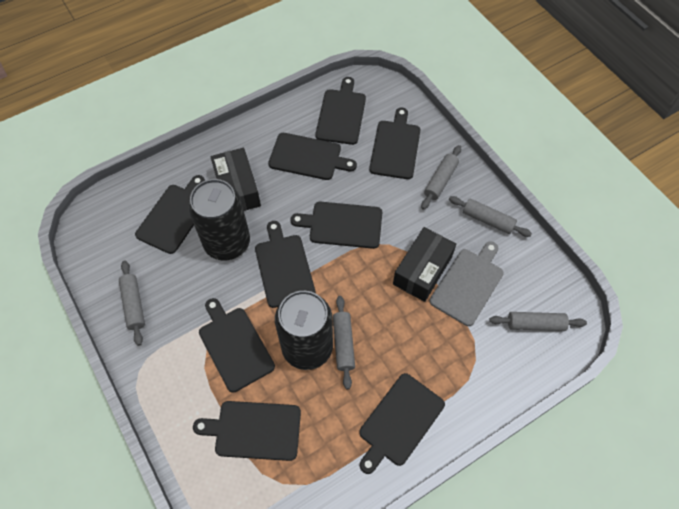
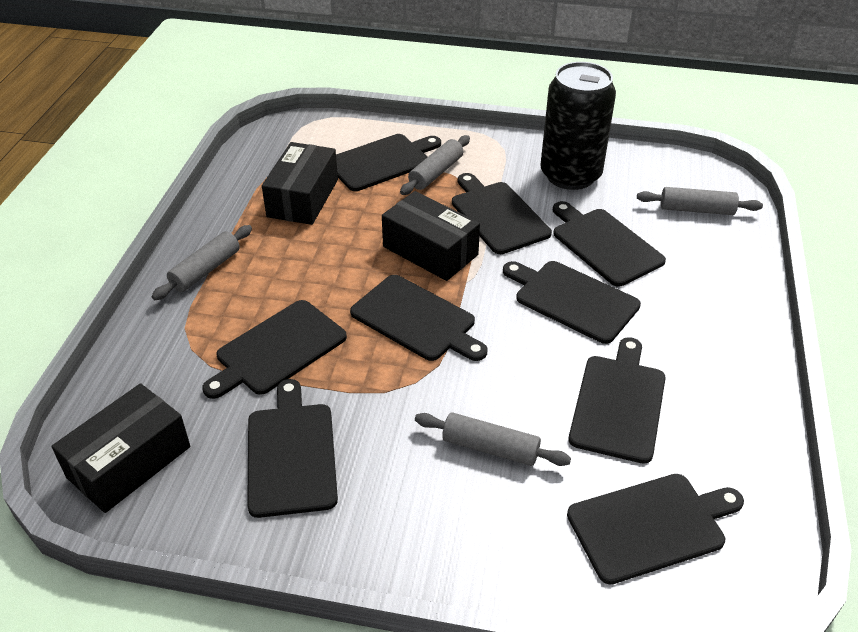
black box: [210,148,261,211] [393,227,456,302] = 2 -> [51,383,190,513] [262,142,338,225] [382,191,480,281] = 3
black can: [188,179,250,261] [275,291,333,370] = 2 -> [540,62,616,190] = 1
grey cutting board: [430,242,504,326] = 1 -> none = 0
grey rolling pin: [119,261,145,346] [333,296,355,389] [421,145,461,210] [449,196,532,237] [489,312,587,331] = 5 -> [152,225,252,300] [400,135,470,195] [415,412,571,466] [637,187,763,215] = 4

